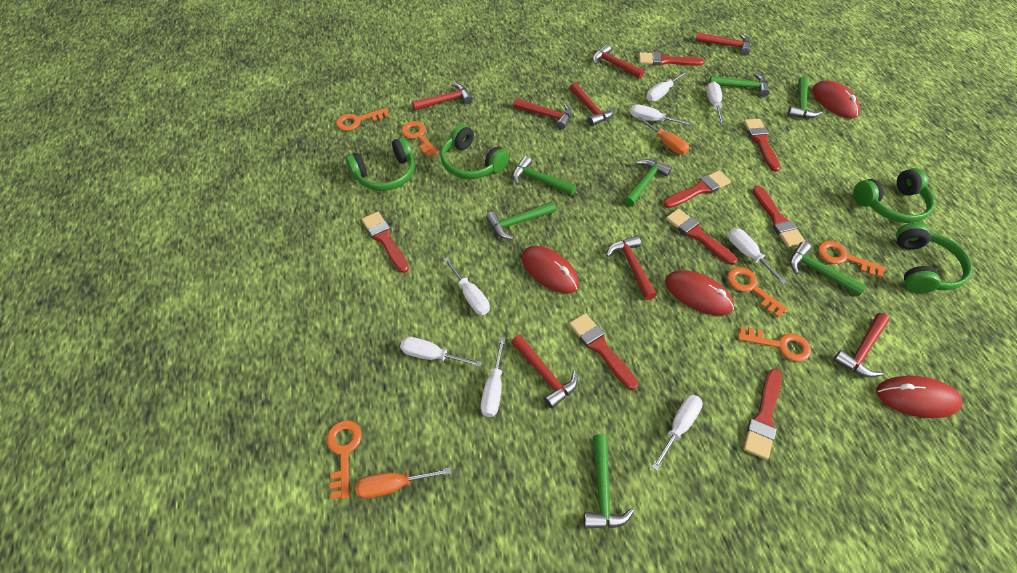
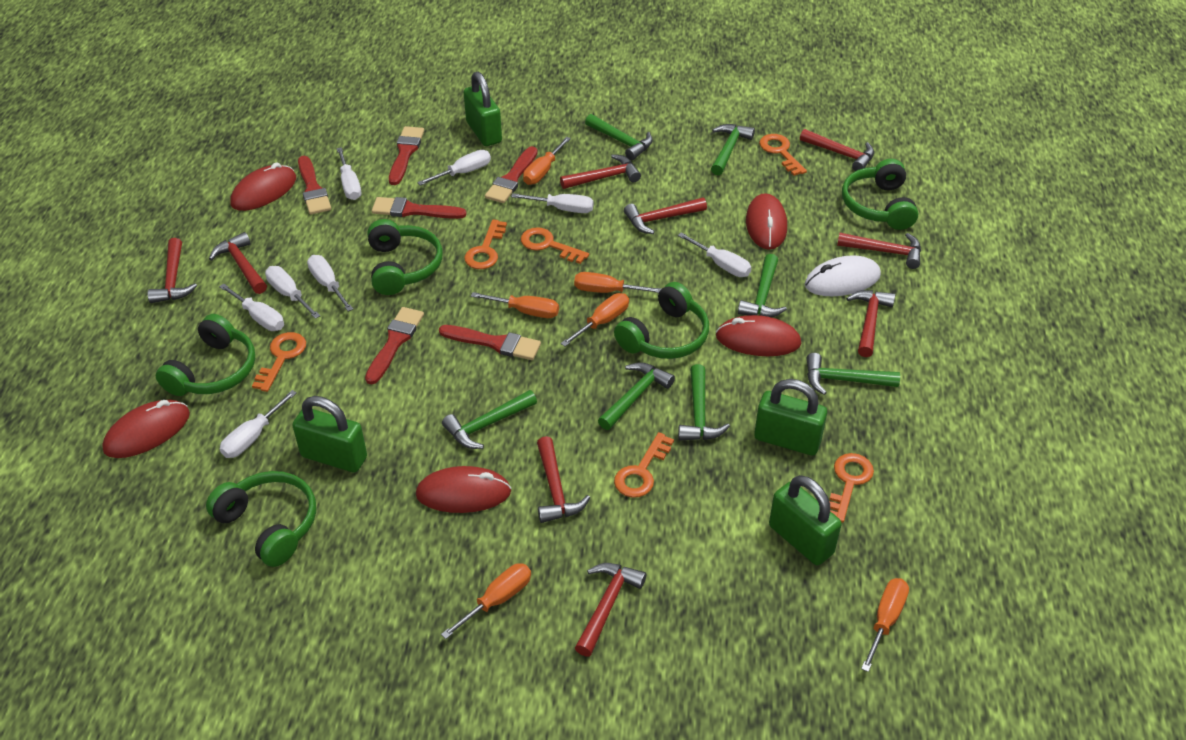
green headphones: [346,137,415,191] [440,124,509,179] [853,168,935,223] [896,223,972,293] = 4 -> [156,314,255,396] [206,471,316,567] [368,219,443,295] [614,282,709,359] [842,159,918,230] = 5
green padlock: none = 0 -> [292,396,367,473] [464,72,502,146] [754,379,827,456] [769,475,842,565] = 4
orange screwdriver: [355,467,451,499] [637,117,689,155] = 2 -> [441,563,531,639] [471,292,559,318] [523,137,571,185] [561,293,629,346] [574,272,661,293] [861,578,909,672] = 6
red brush: [362,212,409,273] [569,313,638,390] [639,52,704,66] [663,170,731,208] [666,208,738,265] [743,369,782,460] [744,119,781,172] [753,186,805,247] = 8 -> [298,156,331,215] [365,307,424,385] [372,197,467,219] [389,126,424,185] [439,325,541,360] [485,146,538,203] = 6
red hammer: [412,83,473,111] [511,335,578,409] [513,98,572,129] [569,82,614,126] [593,44,644,79] [606,236,657,300] [695,32,750,56] [833,313,890,377] = 8 -> [147,238,197,303] [209,232,267,294] [537,436,590,523] [560,154,641,189] [575,563,646,657] [624,197,707,234] [800,129,874,171] [837,233,921,269] [846,290,895,357] = 9
red mouse: [522,245,579,293] [665,270,734,315] [812,80,860,119] [876,376,962,418] = 4 -> [102,400,190,458] [230,162,296,211] [416,466,511,513] [716,315,801,356] [746,193,787,250] = 5
white mouse: none = 0 -> [804,255,881,296] = 1

